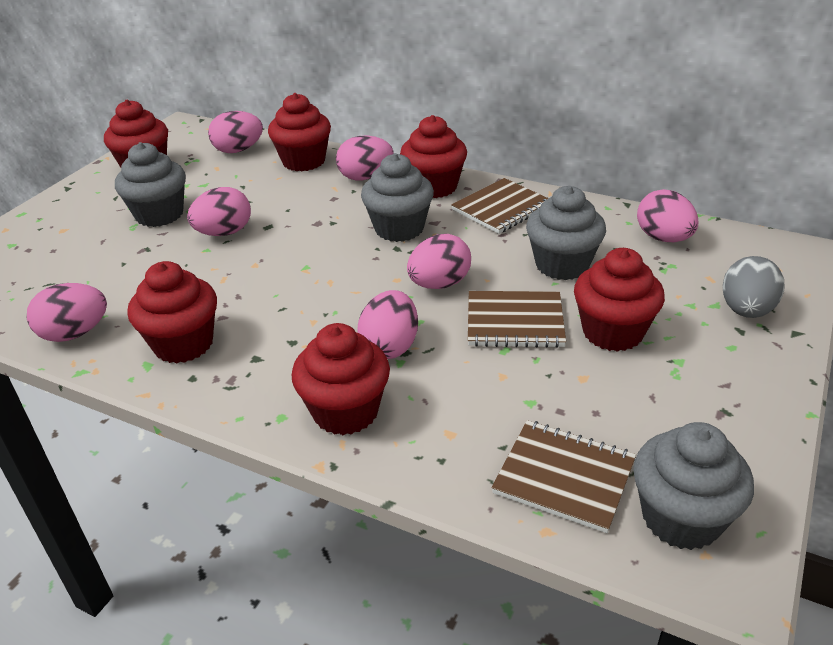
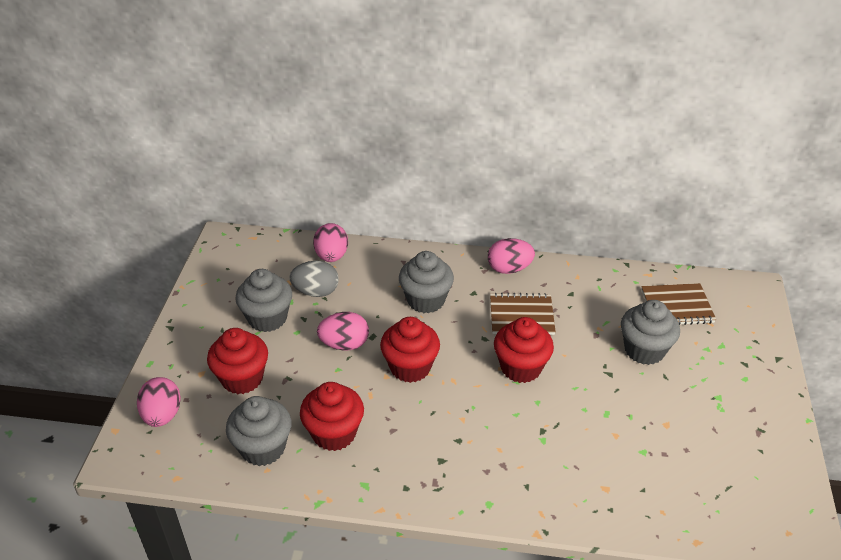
brown notebook: [451,178,549,234] [468,291,566,348] [492,420,636,533] = 3 -> [490,293,556,335] [641,283,716,325] = 2
pink egg: [27,283,107,342] [187,187,251,236] [208,111,263,153] [336,135,394,180] [357,290,418,359] [407,234,471,289] [637,189,698,242] = 7 -> [137,377,181,427] [313,223,348,262] [317,312,369,350] [488,238,535,274] = 4
red cupcake: [104,100,168,167] [128,261,217,363] [268,93,331,171] [292,323,390,435] [400,115,467,198] [574,248,665,352] = 6 -> [207,328,268,394] [300,382,364,451] [380,317,440,383] [494,317,554,383] = 4

